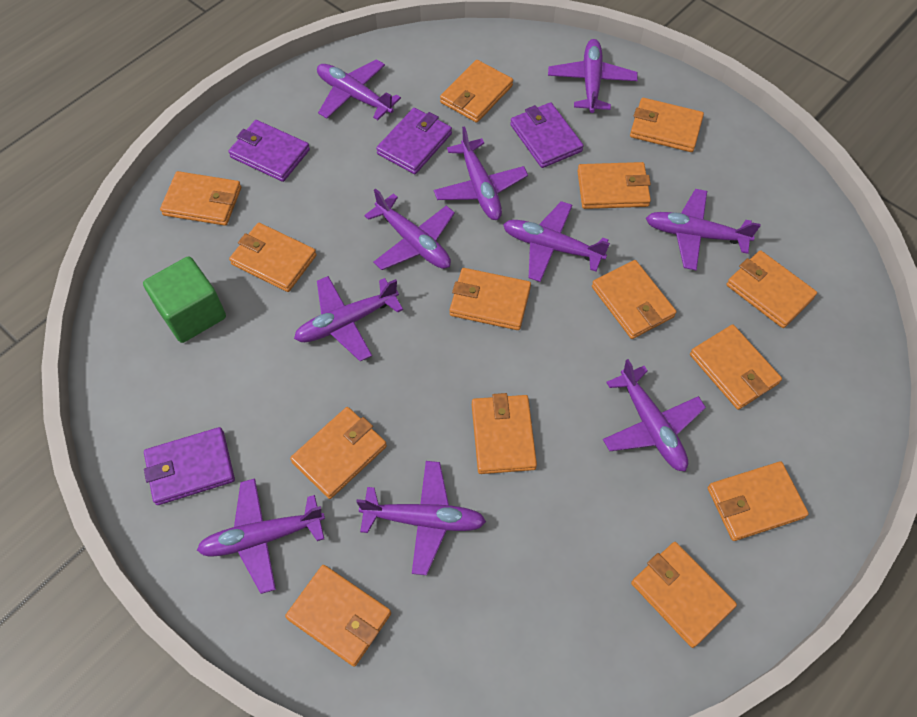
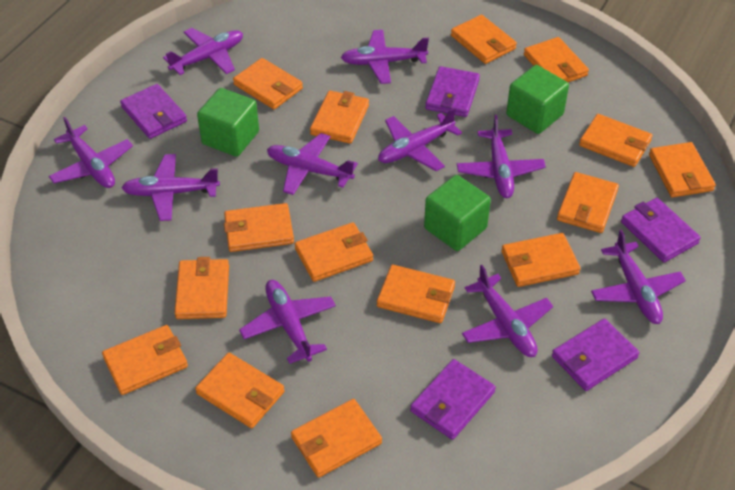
green cube: [143,256,226,343] = 1 -> [197,88,259,157] [424,175,491,251] [506,65,569,134] = 3
orange wallet: [160,171,241,226] [229,223,317,292] [285,565,391,667] [290,407,387,499] [440,60,513,123] [450,268,531,330] [472,393,537,474] [577,162,651,209] [592,260,676,339] [630,98,704,152] [631,542,737,648] [690,324,782,410] [708,461,809,541] [727,250,817,328] = 14 -> [102,325,188,395] [174,257,229,319] [195,353,285,428] [224,203,294,252] [233,58,303,109] [291,399,382,478] [295,222,373,282] [310,91,369,144] [377,265,455,323] [451,15,517,64] [501,233,580,287] [524,37,589,82] [557,172,619,233] [579,114,652,167] [649,142,716,197] = 15
purple wallet: [144,427,235,505] [228,120,310,182] [376,108,452,174] [510,102,584,168] = 4 -> [120,84,187,139] [410,359,496,440] [425,66,480,117] [552,318,639,391] [621,198,701,263] = 5

